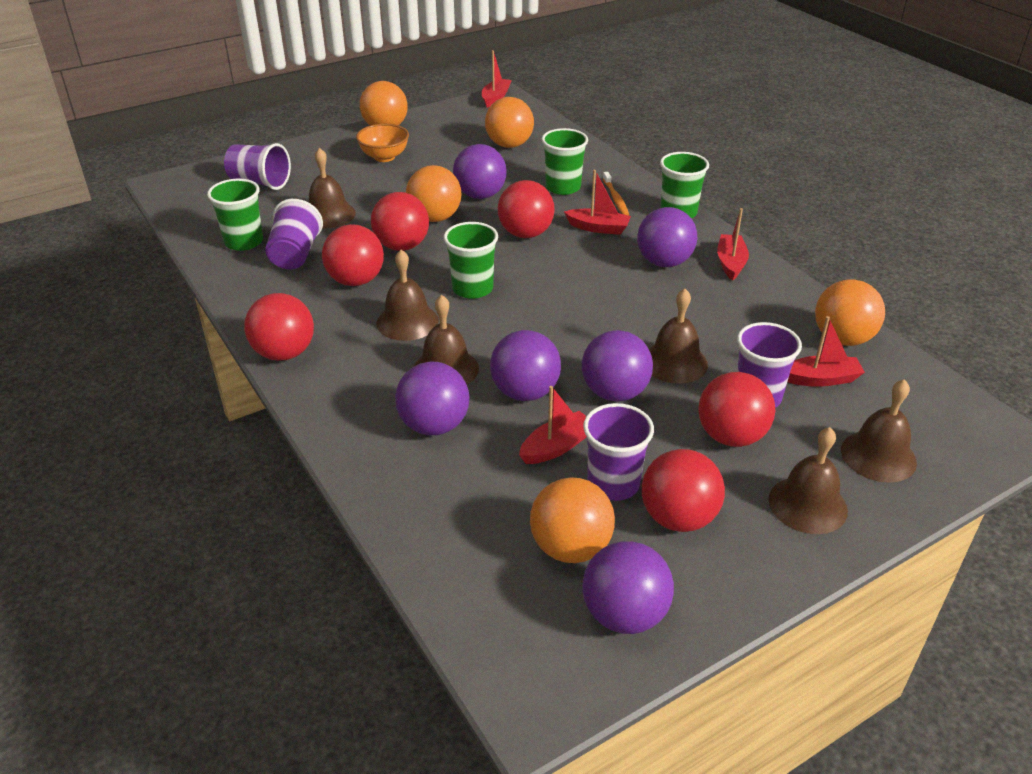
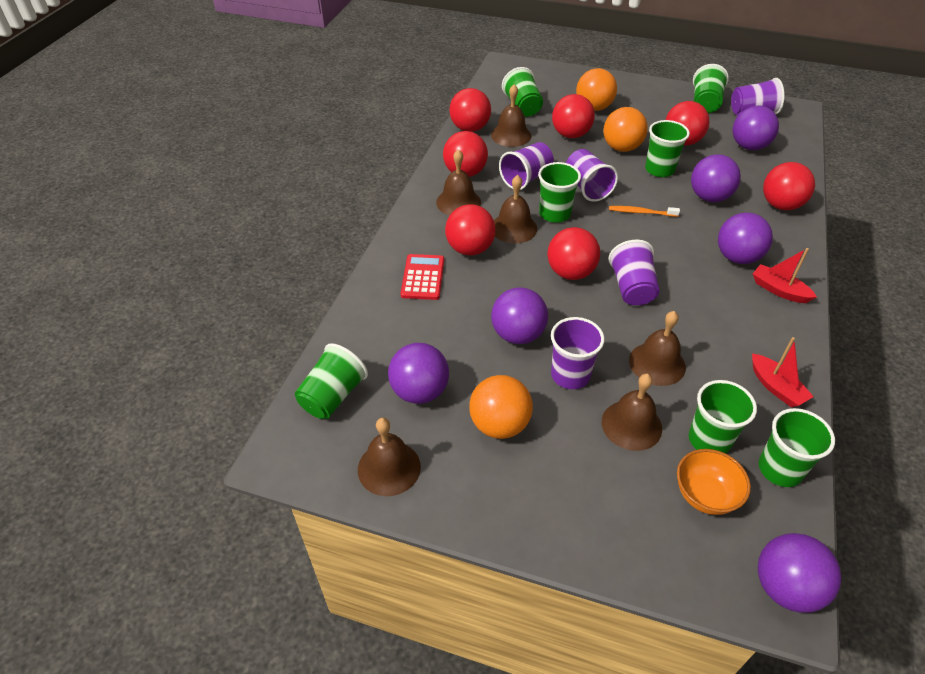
green cup: [207,179,263,251] [444,222,498,299] [542,128,588,195] [660,152,709,219] = 4 -> [295,343,368,419] [502,67,543,117] [538,162,581,223] [645,120,690,177] [689,380,757,454] [693,64,729,113] [759,408,835,487] = 7
orange ball: [360,81,408,126] [406,165,462,222] [485,97,534,148] [530,477,615,563] [815,279,885,346] = 5 -> [469,375,533,439] [576,68,617,111] [603,107,648,152] = 3
purple cup: [224,143,291,190] [265,199,323,269] [583,403,654,501] [737,322,802,408] = 4 -> [499,142,554,190] [551,317,605,389] [566,149,618,202] [608,240,659,305] [731,78,785,116] = 5
red ball: [244,293,314,361] [322,224,384,286] [371,192,429,251] [498,180,555,238] [642,449,725,532] [698,372,775,447] = 6 -> [443,131,488,177] [445,204,496,255] [449,88,491,132] [547,227,600,280] [552,94,595,138] [665,101,709,145] [763,162,815,210] = 7
red boat: [482,50,512,108] [519,386,587,464] [564,170,631,235] [717,208,749,281] [788,316,865,387] = 5 -> [752,337,814,407] [753,248,817,303] = 2
red calculator: none = 0 -> [401,254,444,300] = 1

